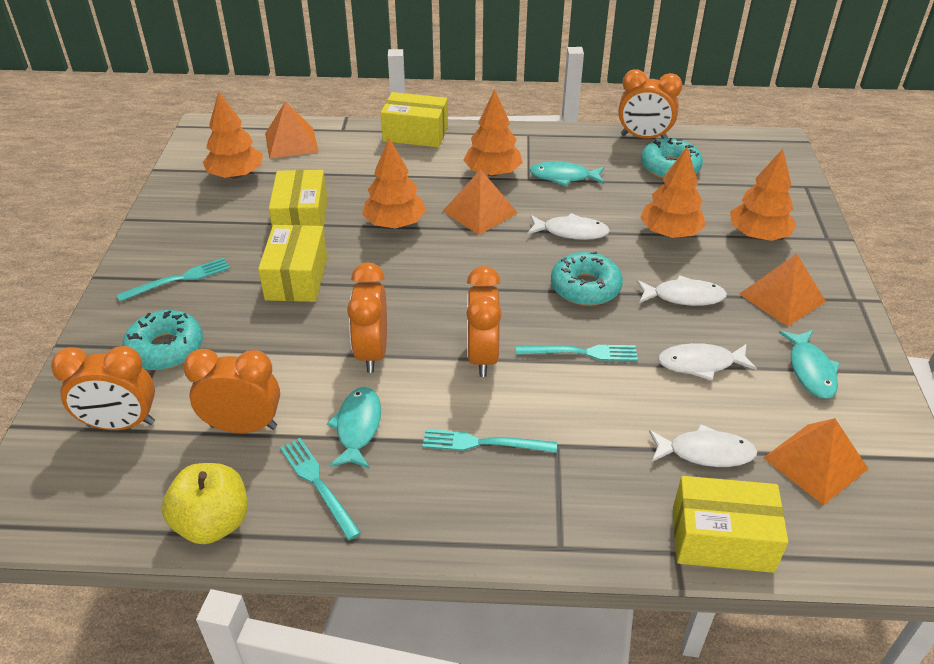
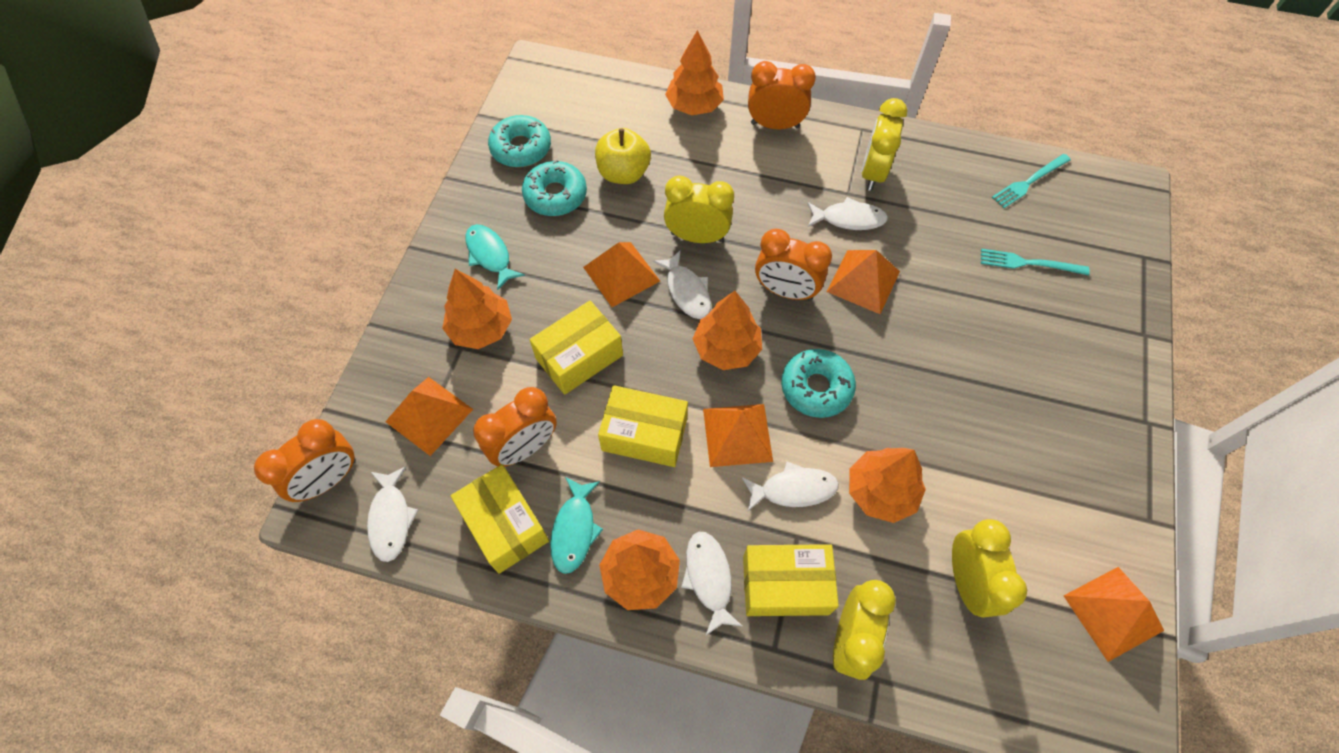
orange clock: [51,346,155,430] [183,349,280,433] [347,262,387,373] [466,266,502,377] [618,69,683,139] = 5 -> [254,419,356,502] [473,387,557,467] [748,61,816,129] [755,229,832,301] = 4
orange pyramid: [265,102,319,159] [443,169,518,235] [739,254,826,327] [763,418,869,505] = 4 -> [385,377,473,456] [583,242,660,307] [703,404,773,467] [827,250,900,314] [1064,567,1164,662] = 5
turquoise fish: [327,387,381,469] [530,161,604,186] [779,330,840,399] = 3 -> [465,224,525,290] [550,477,603,574] = 2
turquoise fork: [117,258,230,301] [280,438,361,540] [422,429,557,453] [516,345,638,361] = 4 -> [981,249,1090,276] [992,154,1071,208] = 2
white fish: [527,213,610,240] [637,275,727,306] [649,424,758,467] [658,343,757,381] = 4 -> [367,466,418,562] [653,250,711,319] [681,532,743,635] [742,462,839,511] [807,197,888,230] = 5
yellow clock: none = 0 -> [664,176,734,243] [833,580,896,680] [861,98,908,191] [952,519,1027,618] = 4

